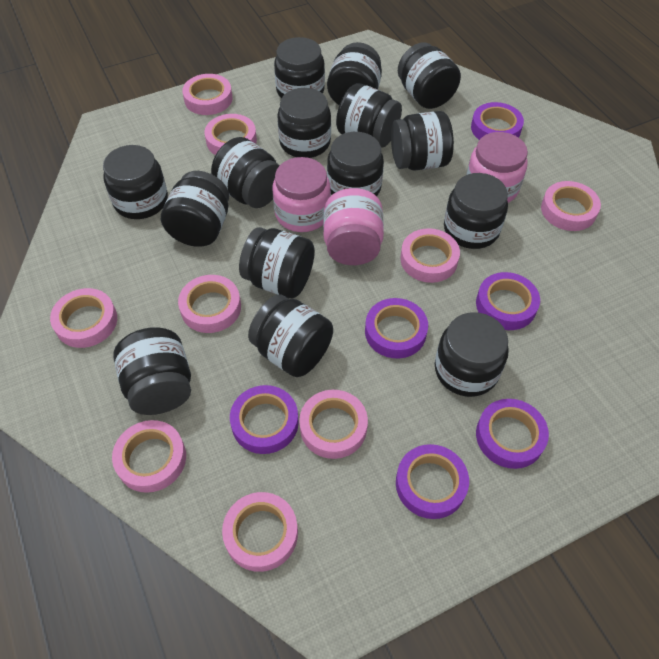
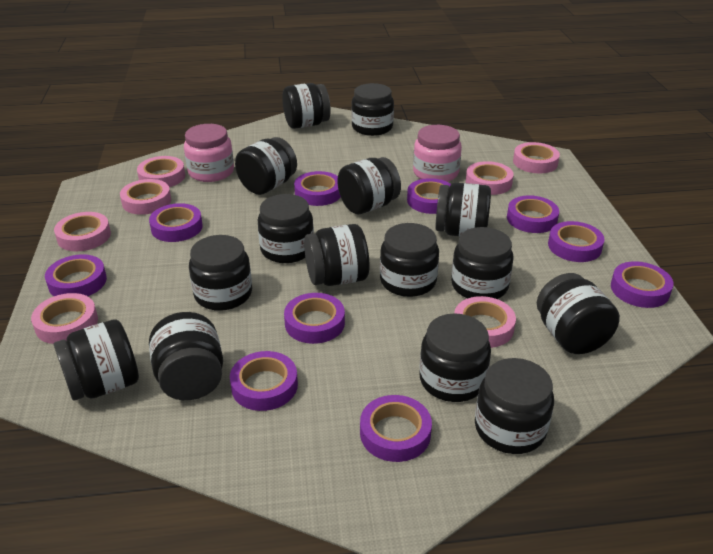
pink jar: [272,157,331,232] [323,188,384,265] [466,132,528,203] = 3 -> [184,124,234,182] [413,125,462,182] = 2
pink tape: [50,288,117,348] [112,420,186,493] [178,275,241,333] [182,74,233,115] [204,114,257,155] [222,492,298,572] [299,390,368,459] [400,228,460,283] [541,181,601,231] = 9 -> [31,293,98,344] [54,212,111,251] [120,179,171,215] [137,156,185,187] [455,296,516,348] [466,161,514,195] [513,142,560,173] = 7
purple tape: [230,385,299,454] [365,298,428,359] [396,444,469,519] [471,102,524,140] [476,272,540,330] [476,399,549,469] = 6 -> [45,254,107,296] [149,203,203,242] [230,351,298,411] [284,293,345,344] [294,171,341,206] [360,395,432,462] [407,178,451,214] [507,195,559,233] [548,221,605,262] [611,261,674,308] = 10

